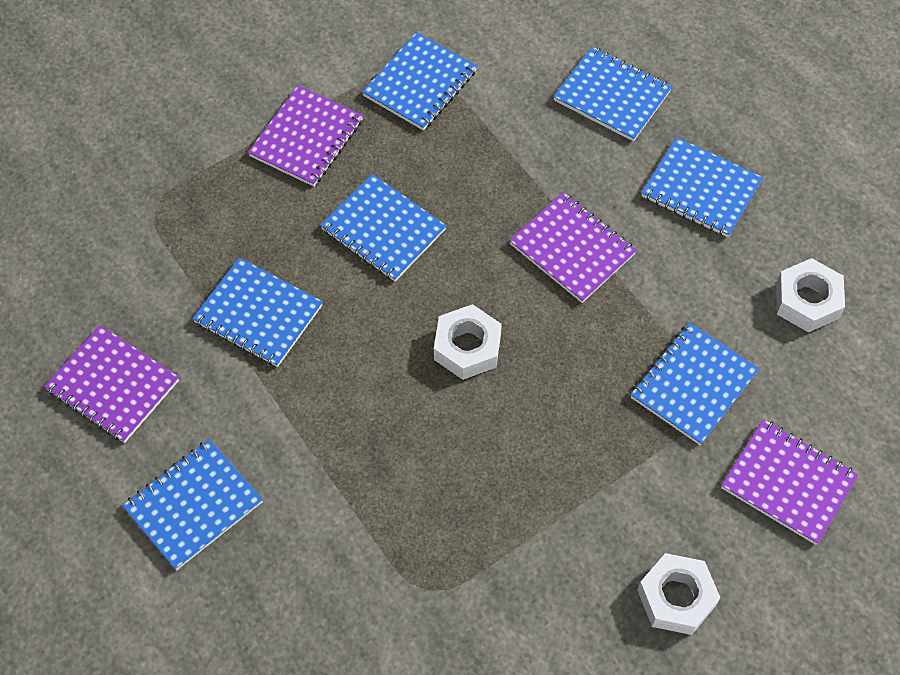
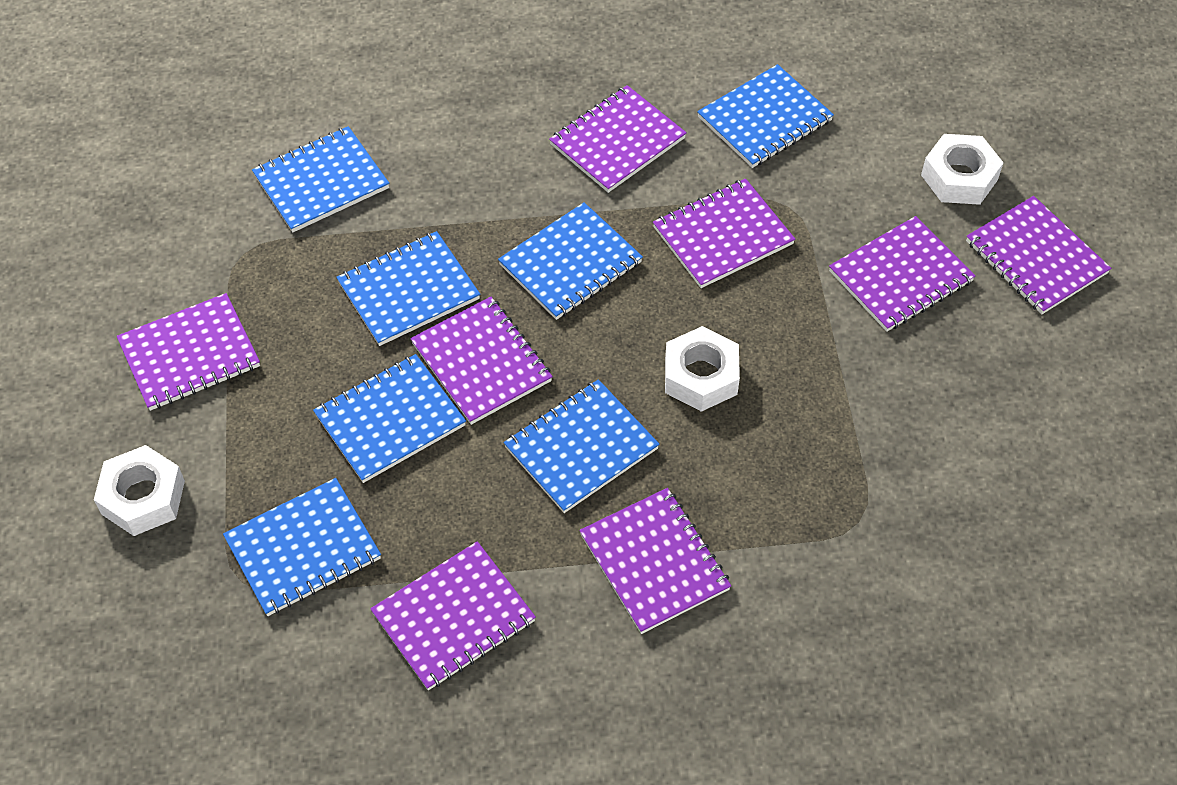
purple notebook: [44,325,179,443] [248,85,363,187] [509,192,637,303] [721,419,859,545] = 4 -> [117,293,260,411] [370,541,536,690] [410,297,553,425] [549,85,687,193] [579,488,731,634] [653,179,795,288] [829,216,976,332] [966,196,1111,314] = 8

